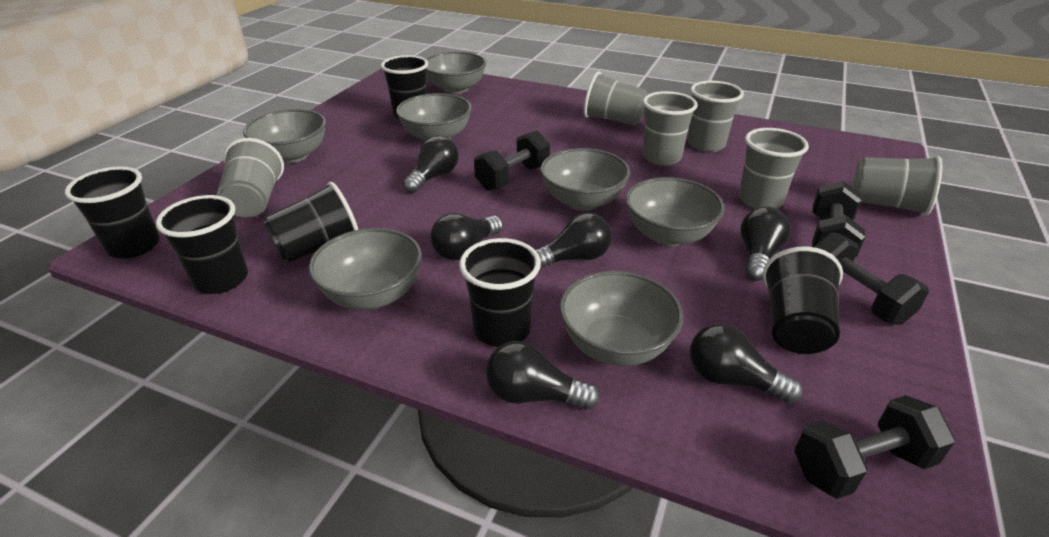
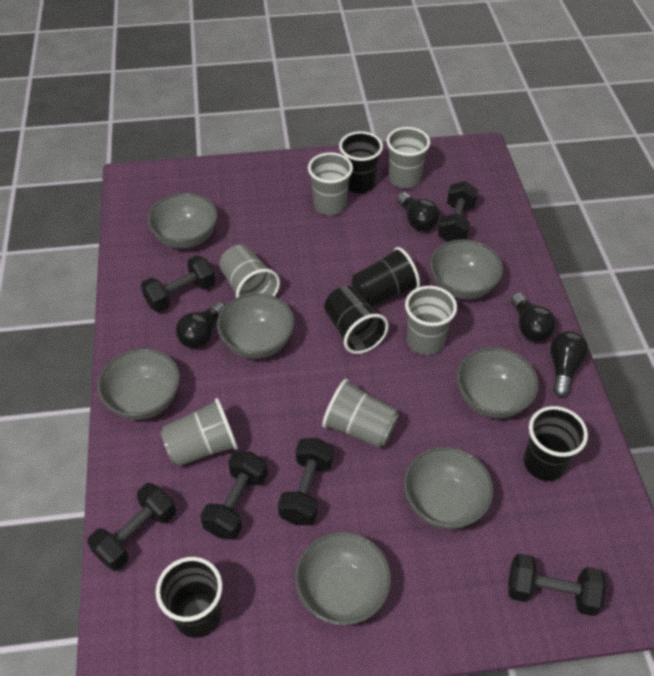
black cup: [65,166,160,259] [156,195,248,294] [263,182,358,263] [381,55,428,119] [459,238,541,347] [763,247,843,354] = 6 -> [156,557,223,638] [324,286,389,354] [339,131,383,193] [352,247,420,307] [524,406,588,481] = 5
black dumbbell: [474,131,550,191] [794,395,955,499] [812,181,866,257] [814,232,929,325] = 4 -> [87,483,176,571] [141,255,216,313] [200,451,268,540] [278,438,334,525] [438,181,478,242] [508,553,606,616] = 6
black light bulb: [403,136,459,193] [431,213,503,260] [486,341,600,410] [536,213,612,270] [690,324,802,403] [740,206,791,281] = 6 -> [176,302,225,349] [397,192,440,231] [511,293,556,342] [550,331,589,397] = 4

